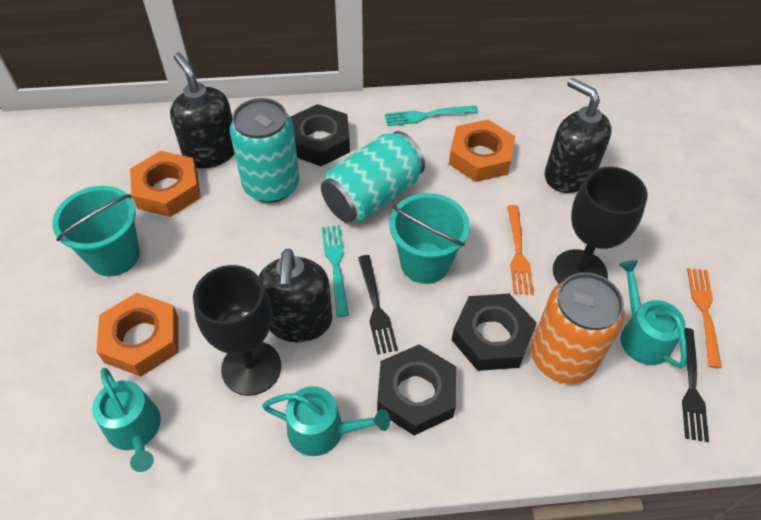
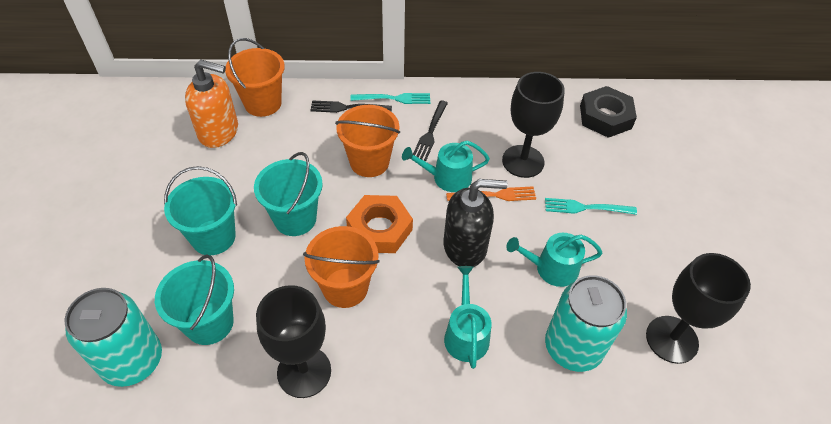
black goblet: [193,265,281,396] [553,167,648,284] = 2 -> [256,285,331,398] [502,72,565,178] [646,253,751,364] = 3
black nut: [290,104,350,166] [377,344,456,435] [452,294,537,371] = 3 -> [580,86,637,138] = 1
black soap dispenser: [170,53,235,169] [258,249,332,342] [545,78,612,193] = 3 -> [444,179,507,267] = 1
orange bucket: none = 0 -> [225,38,285,117] [303,226,380,308] [335,105,400,177] = 3
orange can: [531,273,625,384] = 1 -> none = 0
orange fork: [507,205,534,294] [687,268,722,368] = 2 -> [446,186,536,201] = 1
orange nut: [97,293,179,377] [130,151,201,217] [449,119,515,182] = 3 -> [346,195,413,253] = 1
orange soap dispenser: none = 0 -> [185,60,238,148] = 1
turquoise bucket: [52,186,140,276] [389,193,470,284] = 2 -> [155,254,234,345] [164,166,237,255] [254,152,323,236] = 3

